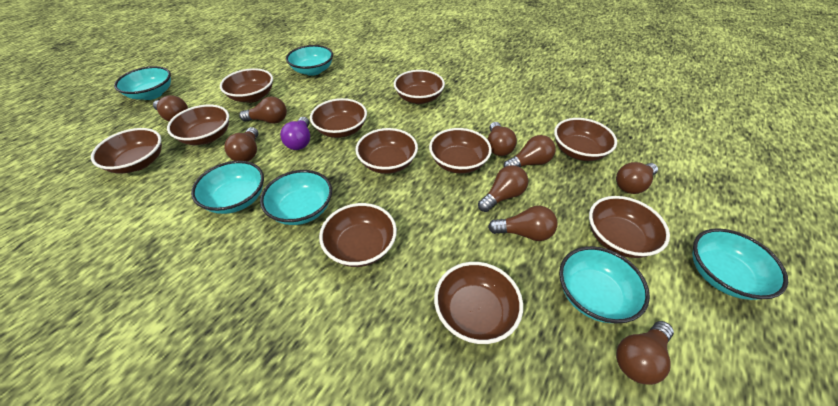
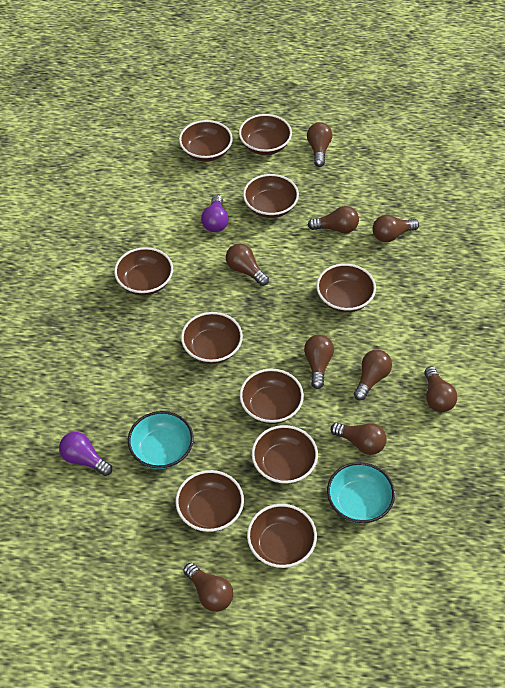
brown bowl: [91,128,162,174] [167,105,229,145] [220,68,273,103] [310,98,367,138] [319,203,397,267] [355,128,418,174] [394,70,445,104] [429,128,492,174] [434,262,523,344] [554,118,617,161] [589,196,670,258] = 11 -> [114,247,173,296] [176,470,244,532] [179,120,233,162] [181,312,243,364] [239,114,292,155] [240,369,304,424] [243,174,299,218] [247,504,317,568] [252,425,318,484] [316,263,376,313] = 10
purple light bulb: [280,117,310,150] = 1 -> [59,432,112,476] [201,195,229,232] = 2
turquoise bowl: [114,66,171,100] [191,161,264,214] [260,170,332,225] [286,45,333,76] [559,246,650,323] [692,228,788,300] = 6 -> [128,411,194,469] [327,462,395,524] = 2

